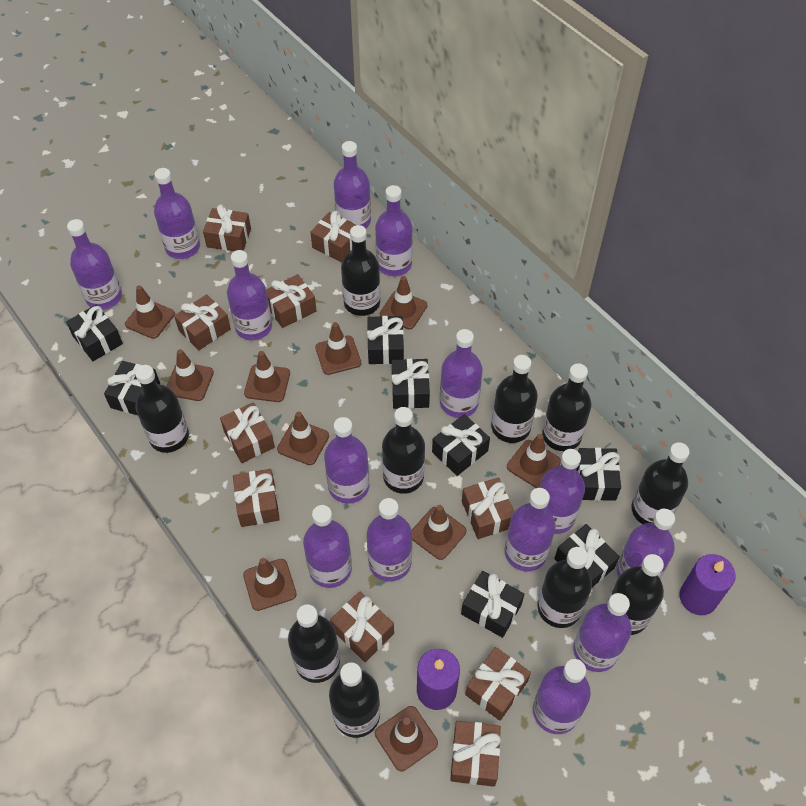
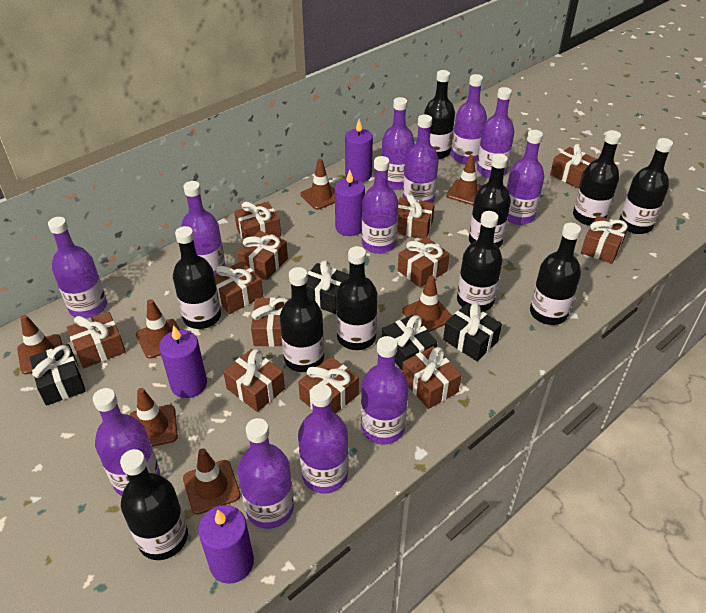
black gift: [66,304,123,361] [104,361,160,415] [367,316,404,364] [392,359,430,409] [432,414,490,476] [461,571,524,638] [554,524,620,587] [576,448,621,501] = 8 -> [30,344,86,406] [307,260,349,314] [382,315,437,370] [443,303,502,361] = 4
brown gift: [174,294,231,351] [203,204,251,251] [220,402,275,463] [233,469,280,527] [266,274,316,328] [310,211,356,263] [330,591,394,662] [450,721,501,787] [462,477,514,539] [465,647,531,721] = 10 -> [67,312,126,369] [214,261,263,314] [223,349,285,412] [234,202,281,240] [237,231,288,280] [251,298,291,347] [298,356,359,413] [397,193,435,239] [398,237,450,287] [402,346,462,409] [550,144,596,188] [581,216,628,264] = 12
brown traffic cone: [125,285,175,339] [166,349,214,401] [243,558,297,611] [244,351,290,402] [277,412,329,465] [315,322,361,375] [375,706,438,771] [380,276,427,329] [412,505,466,560] [507,434,561,488] = 10 -> [17,315,62,375] [130,388,178,447] [136,299,180,359] [183,448,241,515] [300,159,335,210] [402,275,452,332] [446,155,483,205] = 7
purple bottle: [67,219,122,310] [154,168,200,259] [227,250,272,340] [303,505,352,588] [324,417,369,504] [334,141,371,229] [367,498,412,581] [375,185,413,276] [440,329,483,418] [505,488,556,571] [533,659,591,734] [540,449,585,534] [573,593,632,672] [616,509,675,578] = 14 -> [48,217,107,318] [93,388,160,496] [181,181,226,275] [238,418,294,529] [298,384,348,494] [361,336,409,445] [362,156,398,254] [381,97,415,190] [403,114,439,203] [451,74,487,164] [477,87,515,178] [506,130,544,225] = 12
purple candle: [417,649,460,710] [679,554,736,615] = 2 -> [159,325,207,398] [198,505,254,584] [335,169,365,236] [345,119,373,182] = 4

